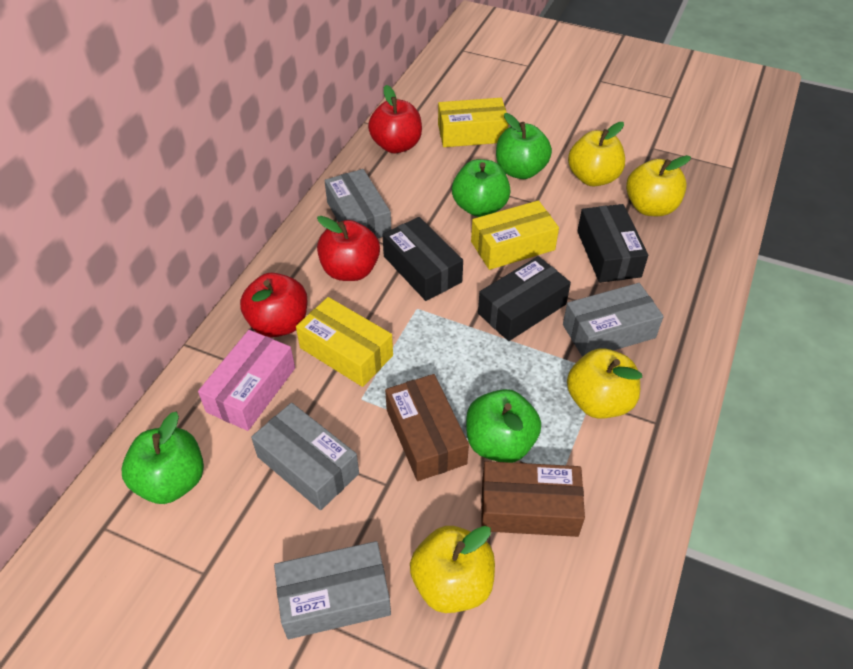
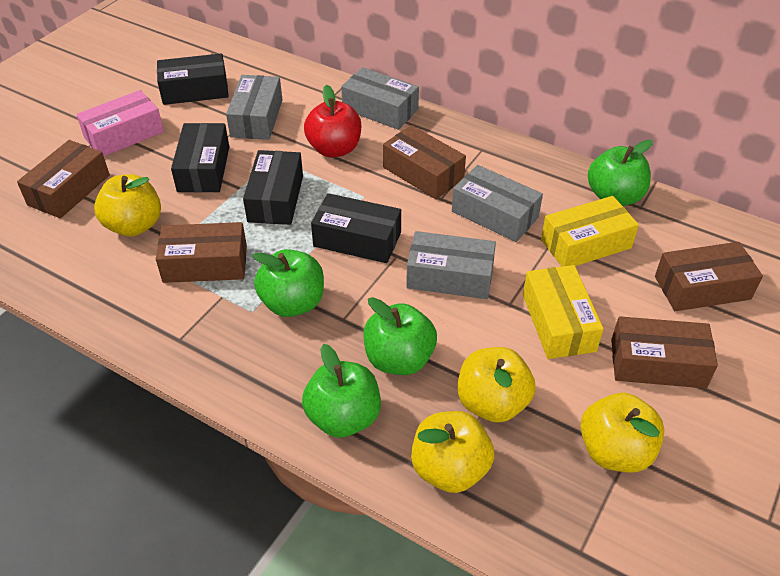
black box: [382,217,463,301] [478,256,571,341] [577,204,648,283] = 3 -> [157,53,229,105] [171,123,229,193] [243,150,303,225] [311,193,401,263] = 4
brown box: [385,374,469,481] [481,461,585,537] = 2 -> [17,140,110,218] [156,222,247,283] [383,125,466,199] [611,316,718,388] [655,242,763,311] = 5
red apple: [240,273,308,337] [317,216,380,281] [368,85,422,153] = 3 -> [304,85,361,158] = 1
yellow box: [296,297,393,387] [438,98,508,147] [471,200,559,270] = 3 -> [523,265,604,359] [541,196,639,267] = 2

